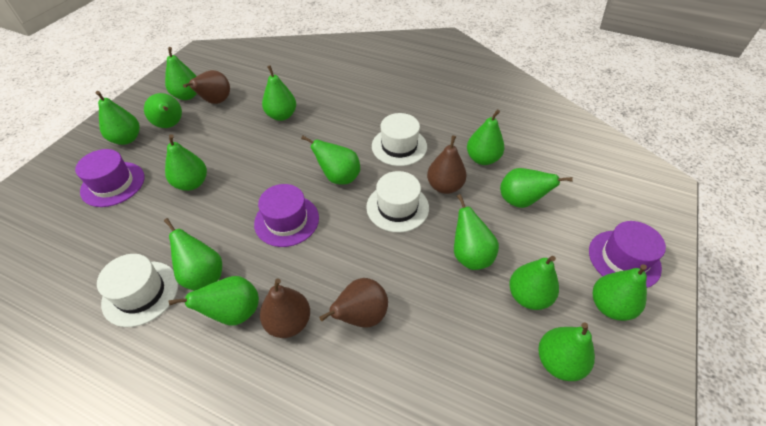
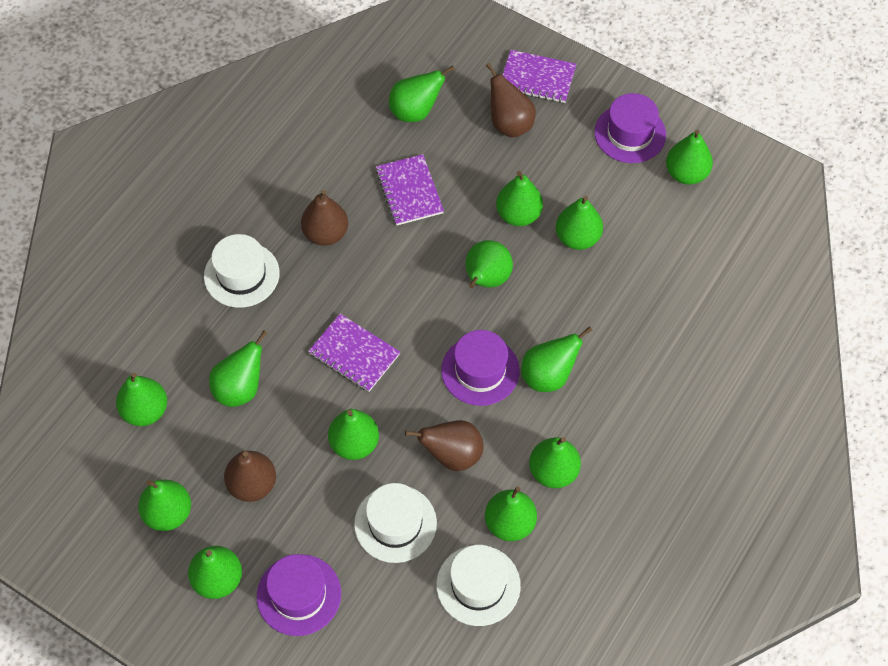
green pear: [95,91,140,145] [144,93,182,128] [164,218,222,291] [165,47,197,100] [165,134,207,191] [168,276,259,326] [262,65,296,121] [301,135,360,184] [454,194,499,270] [467,110,504,165] [500,168,573,208] [509,256,559,310] [538,323,595,381] [593,264,647,321] = 14 -> [116,373,167,426] [138,480,191,531] [188,546,242,599] [209,330,268,407] [328,409,379,460] [389,65,455,122] [465,240,513,288] [485,486,537,541] [496,171,543,226] [521,326,592,392] [529,437,581,488] [556,196,603,250] [666,129,713,185] = 13
purple notebook: none = 0 -> [308,314,400,392] [376,154,444,226] [503,50,576,103] = 3

